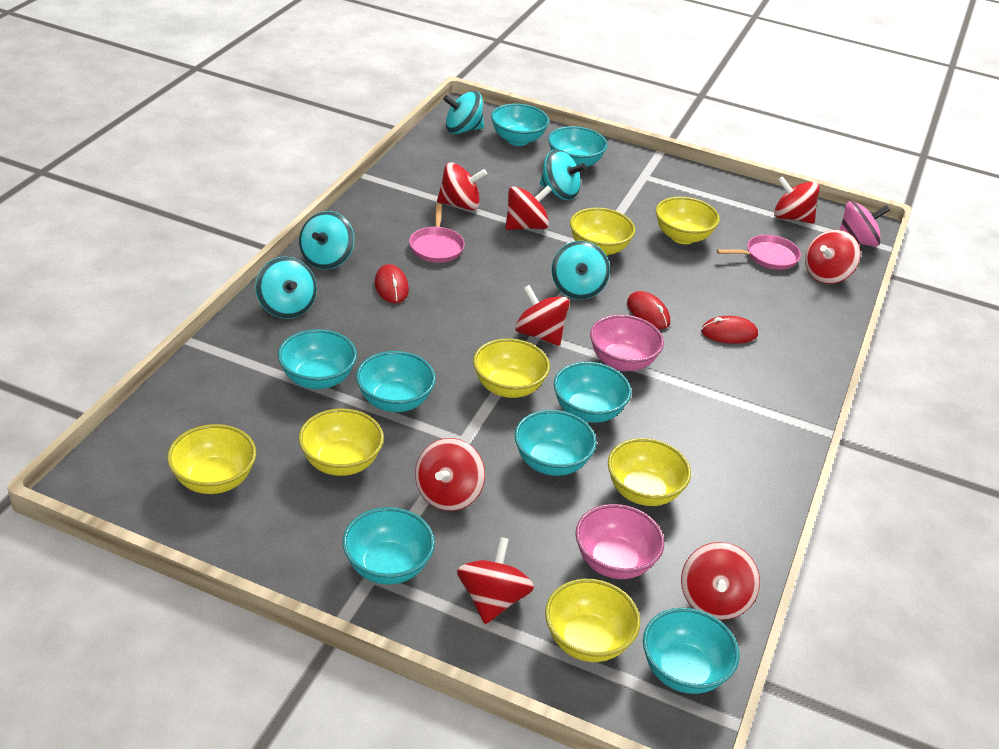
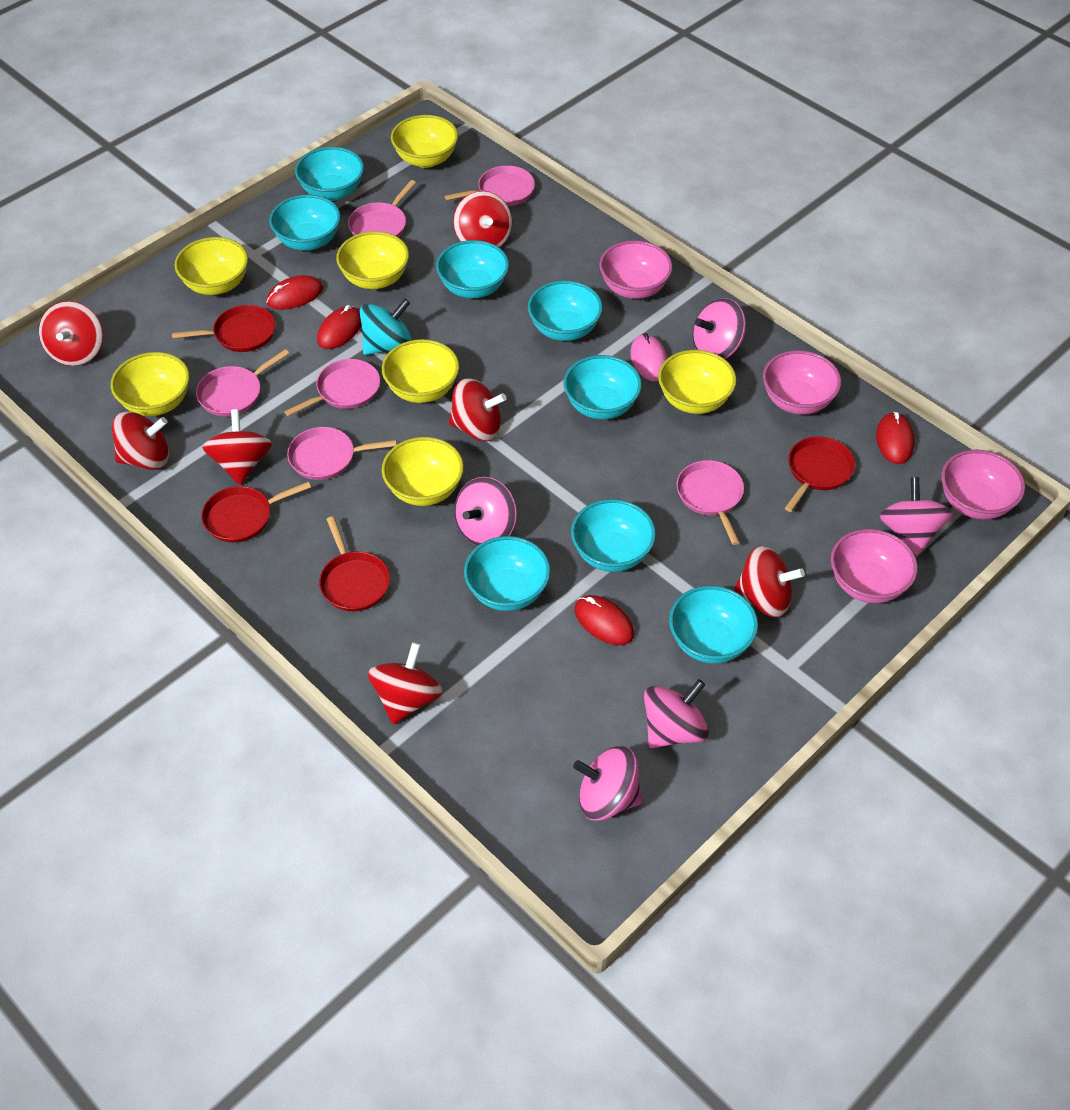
pink bowl: [576,504,664,579] [590,315,664,371] = 2 -> [599,240,673,299] [763,350,841,415] [831,529,918,603] [941,450,1025,520] = 4
pink mouse: none = 0 -> [630,333,668,381] = 1
pink pan: [409,204,465,263] [717,235,801,270] = 2 -> [196,349,289,416] [284,359,380,416] [287,427,397,480] [348,180,416,237] [445,166,535,206] [676,460,744,545] = 6
pink spinning top: [839,201,890,247] = 1 -> [454,477,517,546] [573,746,643,821] [644,679,709,748] [693,298,746,359] [880,477,953,555] = 5
red mouse: [375,264,409,303] [627,291,670,329] [701,316,758,344] = 3 -> [266,275,323,310] [317,305,362,349] [574,595,634,645] [876,412,915,464] = 4
red pan: none = 0 -> [172,305,275,352] [201,482,311,543] [319,516,390,612] [785,436,855,512] = 4
red spinning top: [415,438,485,511] [437,162,487,210] [457,537,534,624] [506,185,552,230] [515,285,570,346] [681,542,760,620] [774,176,820,223] [805,230,861,284] = 8 -> [39,301,103,366] [112,411,169,470] [202,409,272,485] [368,642,442,724] [449,378,507,441] [453,191,512,248] [734,546,805,618] = 7
turquoise spinning top: [255,257,317,319] [299,211,354,270] [443,91,484,134] [540,149,586,200] [552,241,610,299] = 5 -> [360,299,412,355] = 1

